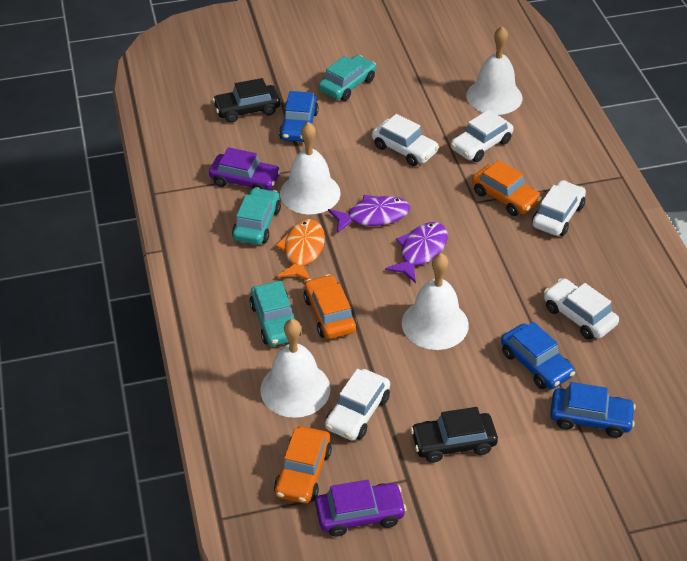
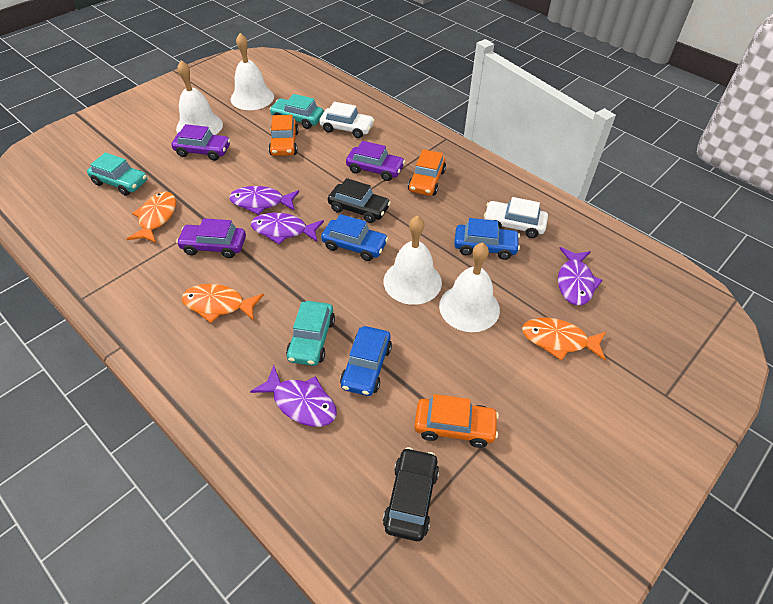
orange fish: [275,219,325,280] = 1 -> [127,192,176,243] [182,284,264,323] [522,318,606,361] = 3
purple car: [209,147,281,190] [315,480,407,537] = 2 -> [171,124,230,161] [176,218,246,258] [346,141,405,181] = 3
purple fish: [328,195,410,233] [385,222,448,283] = 2 -> [229,186,299,215] [250,365,337,427] [251,213,324,245] [558,247,603,305] = 4
white car: [325,369,390,441] [372,114,439,166] [451,110,514,162] [532,180,586,236] [544,278,619,340] = 5 -> [319,102,375,138] [484,197,548,238] = 2

